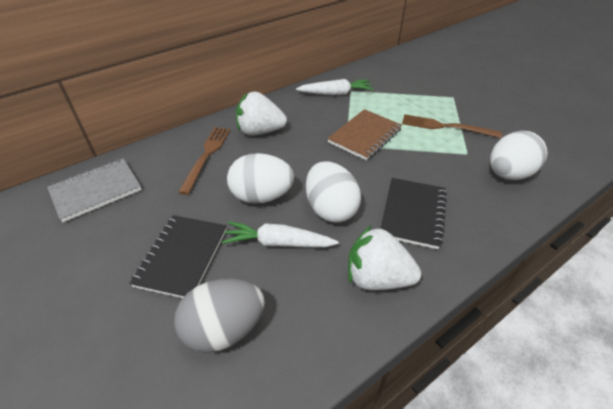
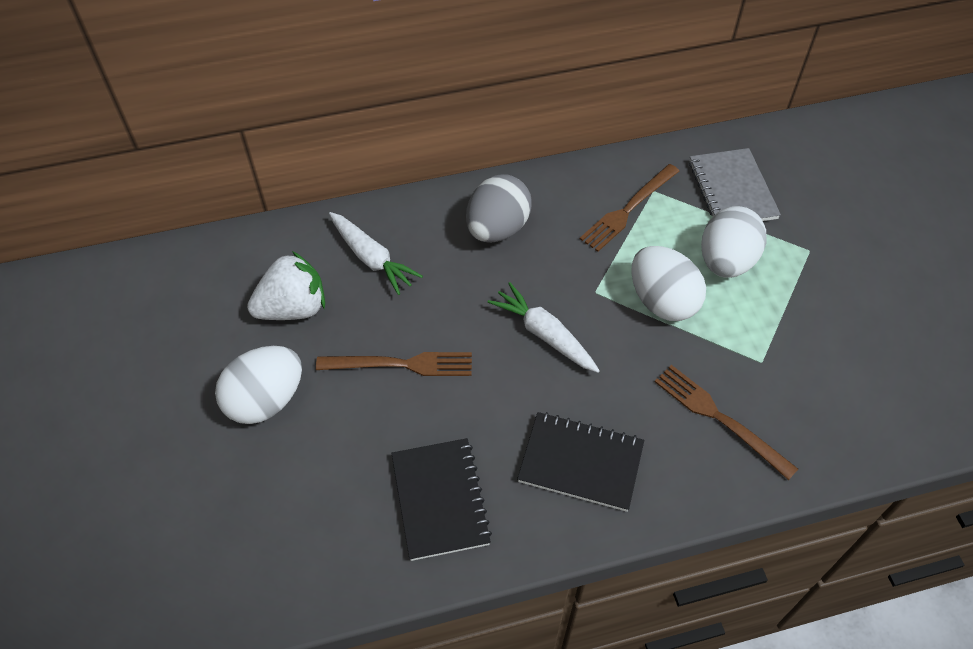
brown fork: [178,127,230,195] [402,114,502,138] = 2 -> [316,352,472,376] [580,164,679,252] [654,365,798,480] = 3
brown notebook: [327,109,402,160] = 1 -> none = 0
white strawberry: [236,92,287,135] [348,225,421,290] = 2 -> [247,251,325,320] = 1

